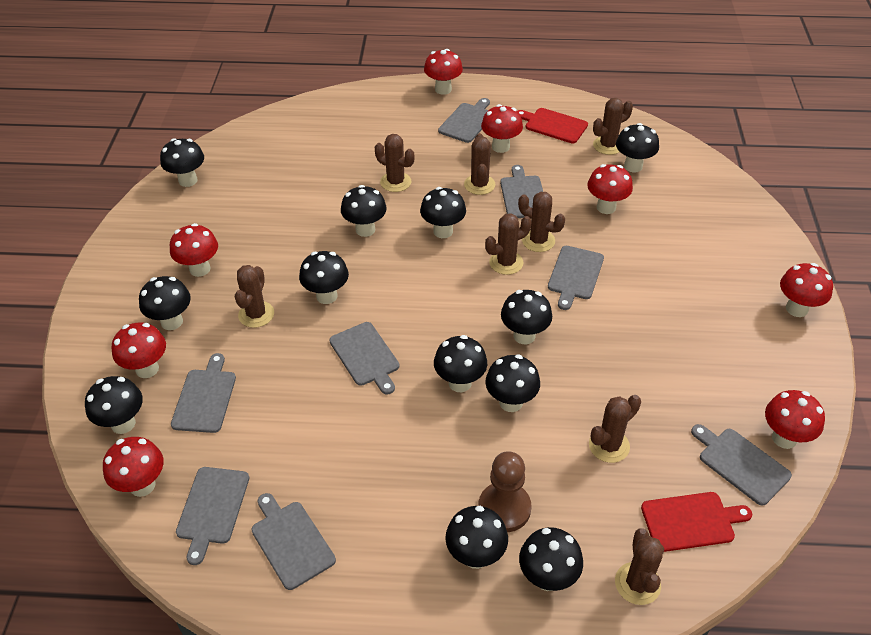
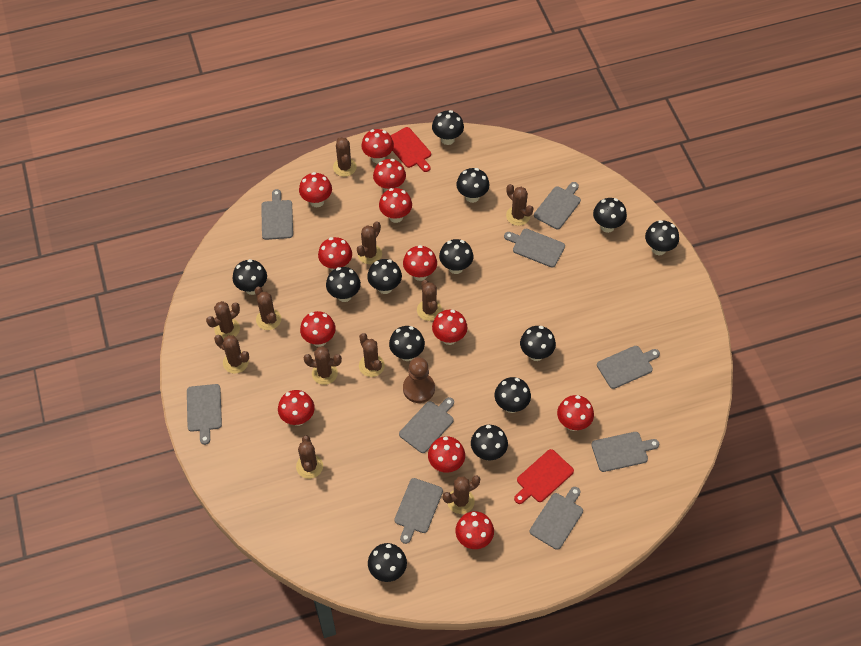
black mushroom: [85,376,143,434] [139,276,191,330] [160,138,204,187] [299,251,349,304] [341,185,387,237] [420,187,466,238] [434,335,487,392] [445,506,508,569] [485,355,540,412] [501,290,552,344] [519,527,583,591] [616,123,659,172] = 12 -> [233,259,267,295] [326,267,361,302] [367,259,402,294] [368,543,407,582] [389,326,425,361] [432,110,464,145] [439,239,473,274] [456,168,490,203] [471,425,508,461] [495,377,531,413] [520,326,556,361] [593,198,627,233] [645,220,679,255] = 13
brown cactus: [235,265,274,328] [375,134,414,192] [464,133,495,195] [485,213,532,275] [518,192,565,252] [589,395,641,463] [593,98,633,155] [615,528,664,605] = 8 -> [206,301,240,340] [214,335,249,374] [255,287,281,330] [296,436,323,479] [304,346,342,385] [333,137,357,177] [357,221,382,264] [359,333,385,377] [417,280,442,321] [443,475,480,514] [506,184,533,226] = 11
grey cutting board: [171,353,236,433] [176,467,249,565] [252,493,336,590] [329,322,399,394] [438,98,490,143] [500,165,543,218] [548,246,604,310] [691,424,792,506] = 8 -> [187,384,222,445] [261,189,293,240] [394,478,443,544] [399,397,454,453] [504,229,565,267] [530,487,583,550] [534,182,581,229] [591,432,659,472] [597,346,660,389] = 9
red mushroom: [103,437,164,497] [112,322,166,378] [170,223,218,277] [424,49,463,95] [481,104,523,153] [587,164,633,214] [765,390,825,449] [780,263,833,317] = 8 -> [278,390,315,426] [299,172,332,207] [300,311,336,347] [318,237,352,271] [361,129,394,164] [373,159,406,192] [379,188,412,223] [403,245,437,281] [428,436,465,473] [432,310,467,345] [455,511,494,549] [557,395,594,431] = 12

